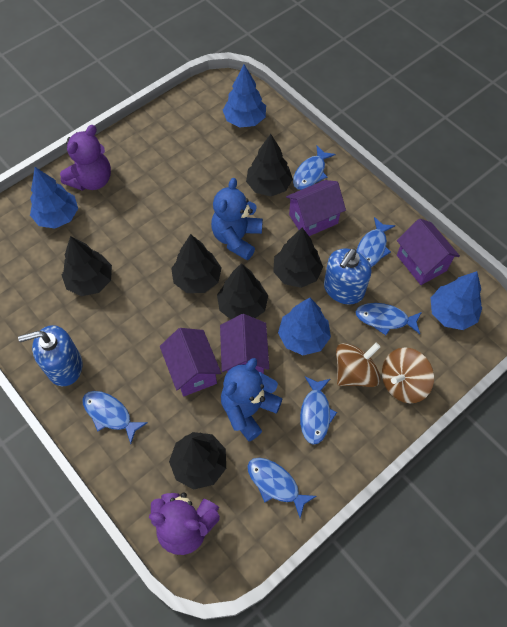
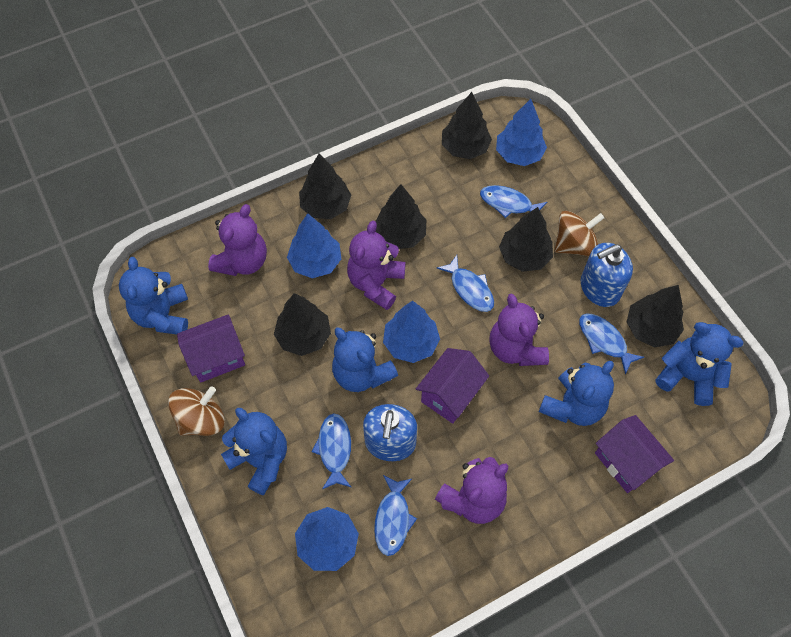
blue fish: [82,391,148,444] [247,458,316,518] [293,146,336,190] [300,376,337,445] [355,303,422,335] [356,217,396,267] = 6 -> [311,413,352,489] [374,475,417,556] [436,255,494,312] [480,185,547,218] [579,313,644,374] = 5
blue teddy bear: [211,178,263,260] [221,358,283,442] = 2 -> [119,257,188,334] [221,408,287,495] [332,327,398,392] [539,361,614,426] [656,322,744,406] = 5
purple house: [160,328,221,396] [220,314,269,374] [286,180,346,236] [397,219,460,285] = 4 -> [177,314,245,383] [416,348,489,424] [595,415,674,493] = 3
purple teddy bear: [60,125,111,191] [149,492,220,555] = 2 -> [208,204,267,276] [347,221,406,310] [435,457,508,524] [489,294,549,366] = 4

